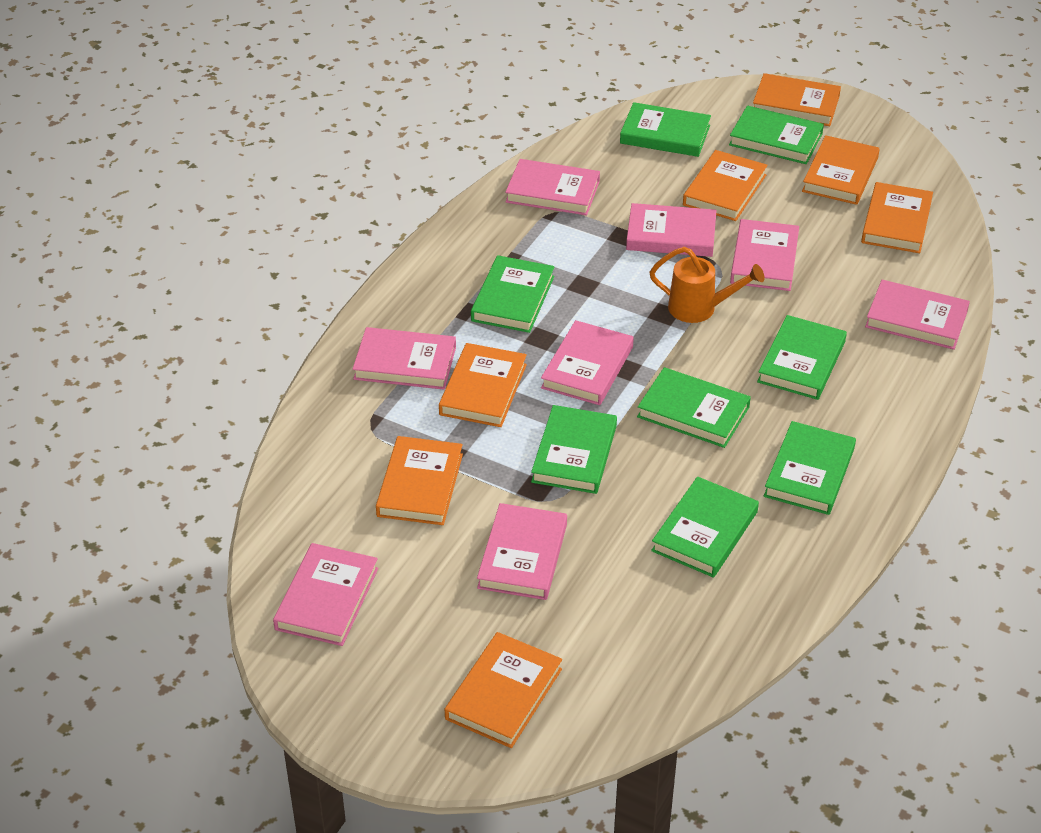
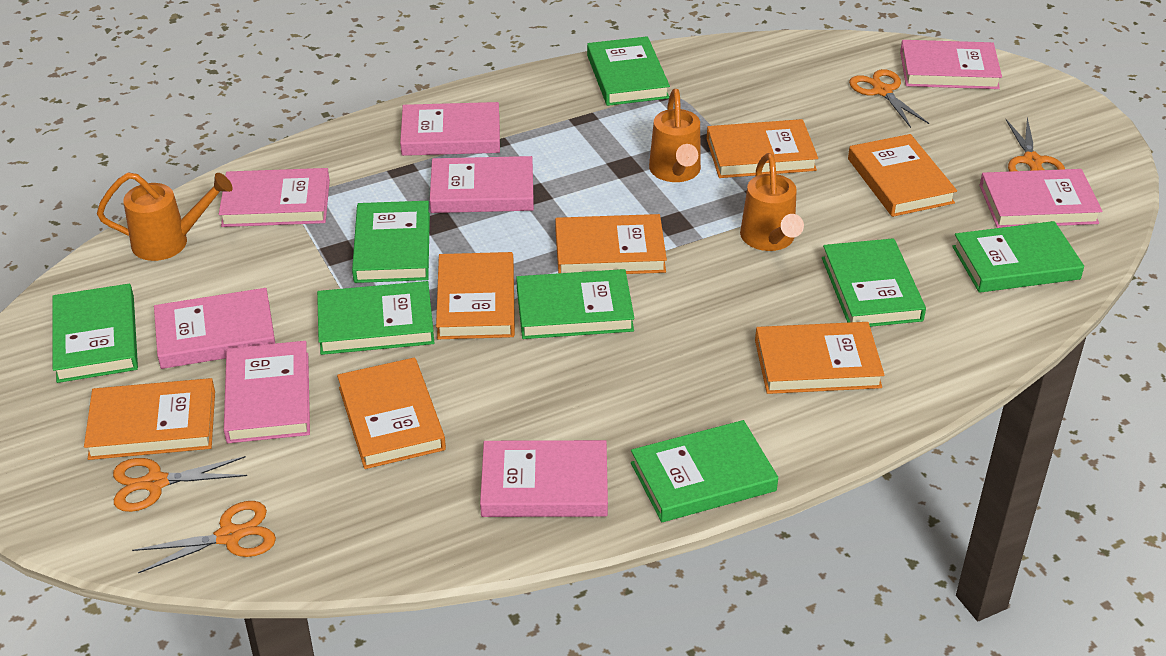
orange scissors: none = 0 -> [113,456,247,512] [132,501,276,573] [849,69,929,128] [1005,117,1065,172] = 4
orange watering can: [649,247,765,323] = 1 -> [97,173,233,261] [649,89,701,182] [740,153,804,251] = 3

